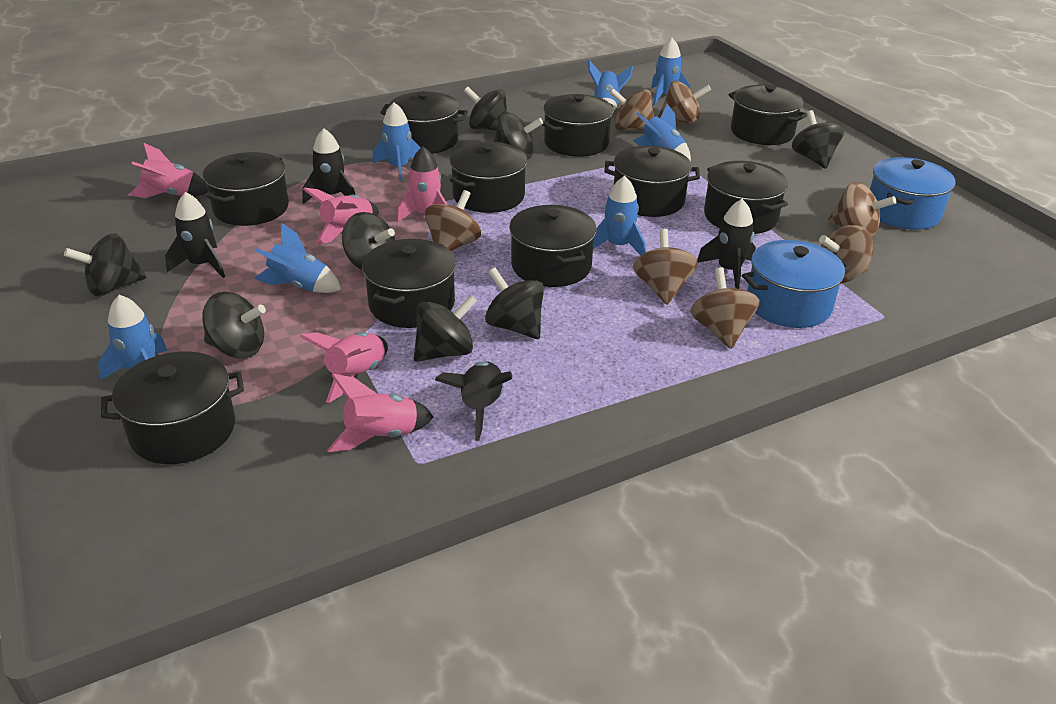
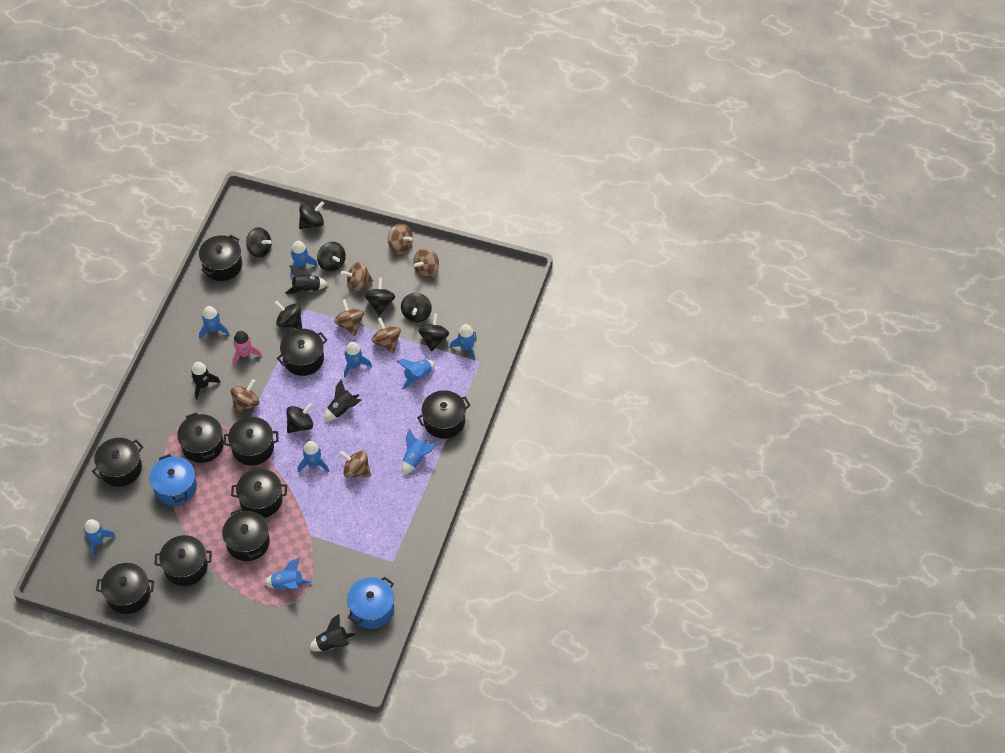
blue rocket: [98,295,168,380] [254,223,341,293] [372,102,421,182] [588,60,633,112] [593,176,646,255] [633,104,691,162] [651,38,690,105] = 7 -> [83,519,115,558] [199,306,229,339] [264,558,312,590] [291,241,318,276] [298,441,329,472] [344,342,372,378] [397,359,435,390] [402,429,436,475] [449,324,476,361] = 9
pink rocket: [128,143,208,198] [300,332,388,403] [303,187,379,245] [327,374,433,452] [397,146,448,223] = 5 -> [233,331,262,366] = 1

